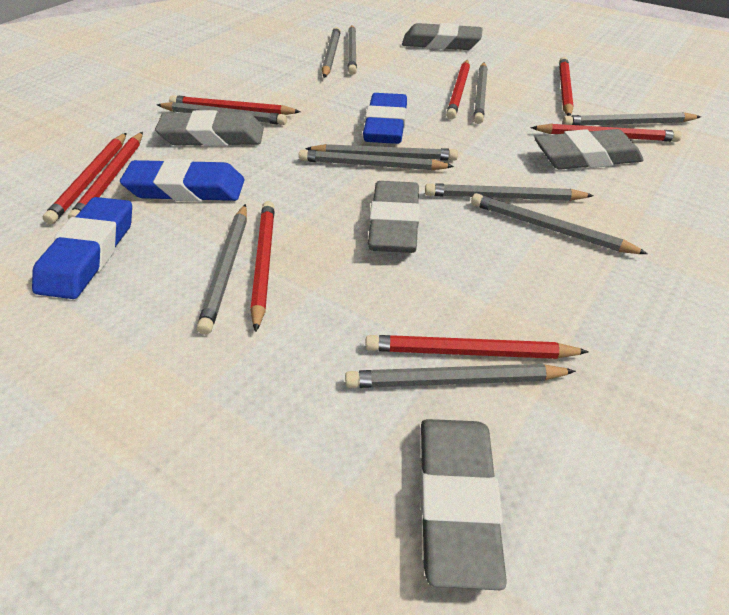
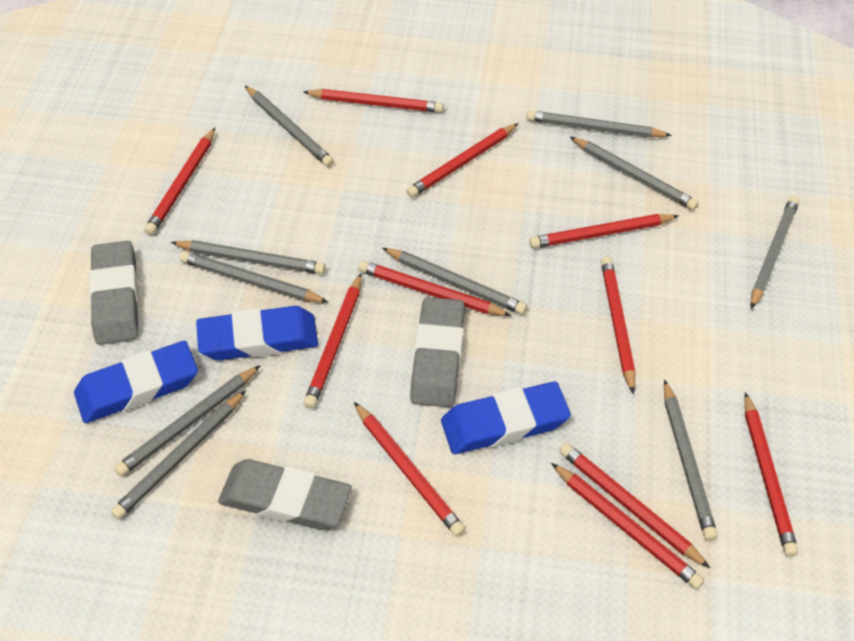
grey eraser: [155,110,264,146] [368,181,420,253] [402,23,483,50] [420,419,507,590] [535,129,644,170] = 5 -> [89,241,139,345] [218,459,352,530] [410,297,465,408] = 3
grey pencil: [157,102,287,125] [197,204,247,335] [299,150,454,171] [305,144,458,161] [322,27,341,78] [345,364,576,388] [348,25,357,75] [425,183,594,201] [471,193,648,254] [474,62,488,124] [562,112,701,126] = 11 -> [111,390,246,519] [114,365,261,477] [171,240,326,274] [180,251,328,303] [245,86,334,167] [382,248,527,315] [526,110,672,138] [570,137,699,210] [664,380,718,541] [750,196,799,309] = 10
red pencil: [43,133,126,224] [68,132,143,219] [169,95,301,115] [250,201,275,332] [365,335,589,359] [446,60,470,120] [531,124,682,142] [559,57,573,116] = 8 -> [144,128,215,235] [303,89,444,113] [304,273,362,409] [354,402,465,537] [358,261,512,316] [406,123,519,198] [529,214,679,248] [551,463,704,589] [559,443,710,568] [601,257,635,394] [744,392,798,557] = 11

